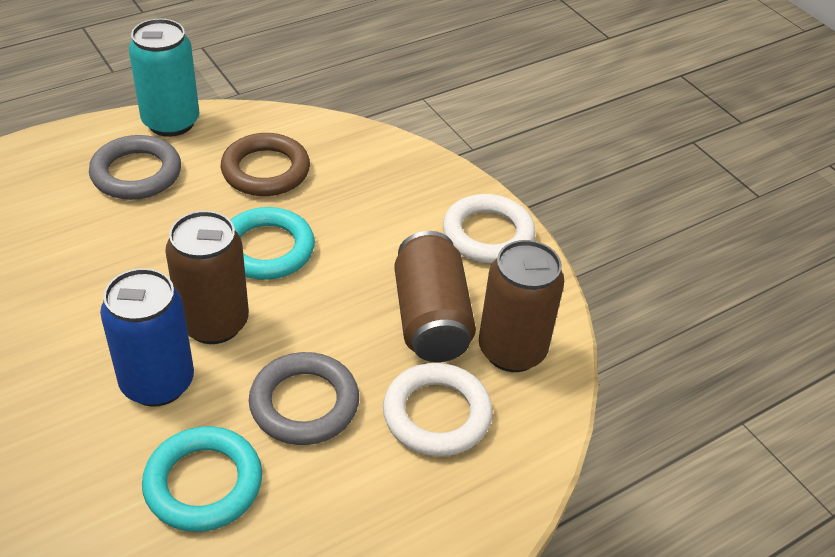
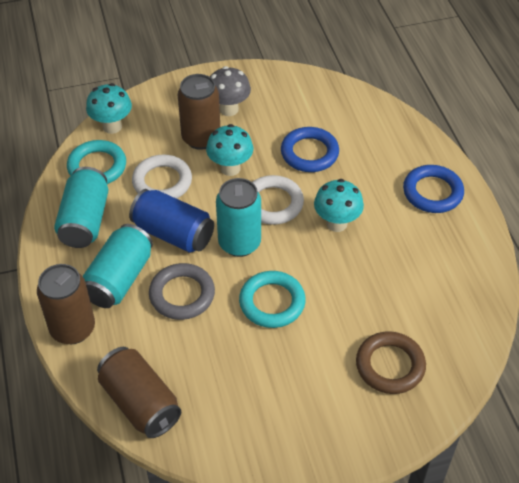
blue ring: none = 0 -> [281,127,339,172] [403,165,464,213] = 2
grey mushroom: none = 0 -> [210,66,251,116] = 1
grey ring: [89,135,181,200] [249,352,359,445] = 2 -> [149,263,215,320] = 1
turquoise can: [129,19,199,137] = 1 -> [54,167,108,248] [83,224,153,308] [216,178,261,257] = 3
turquoise mushroom: none = 0 -> [86,83,132,134] [206,124,253,176] [314,179,364,232] = 3

